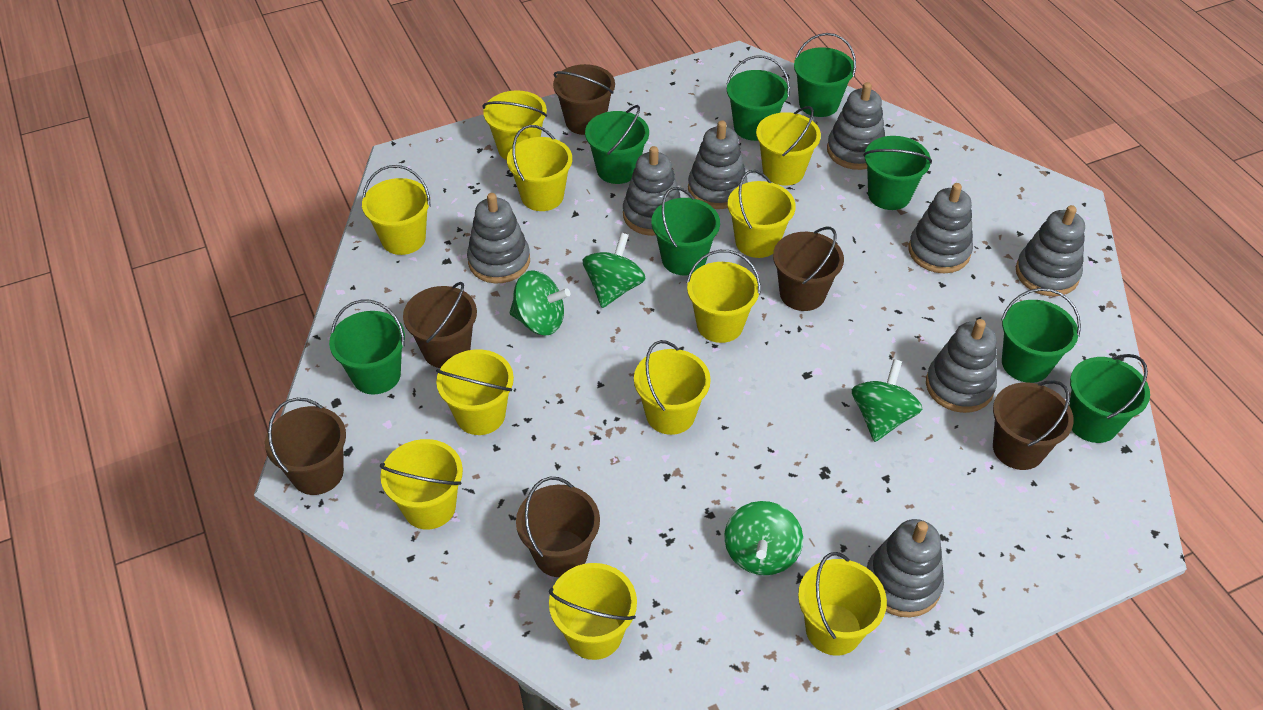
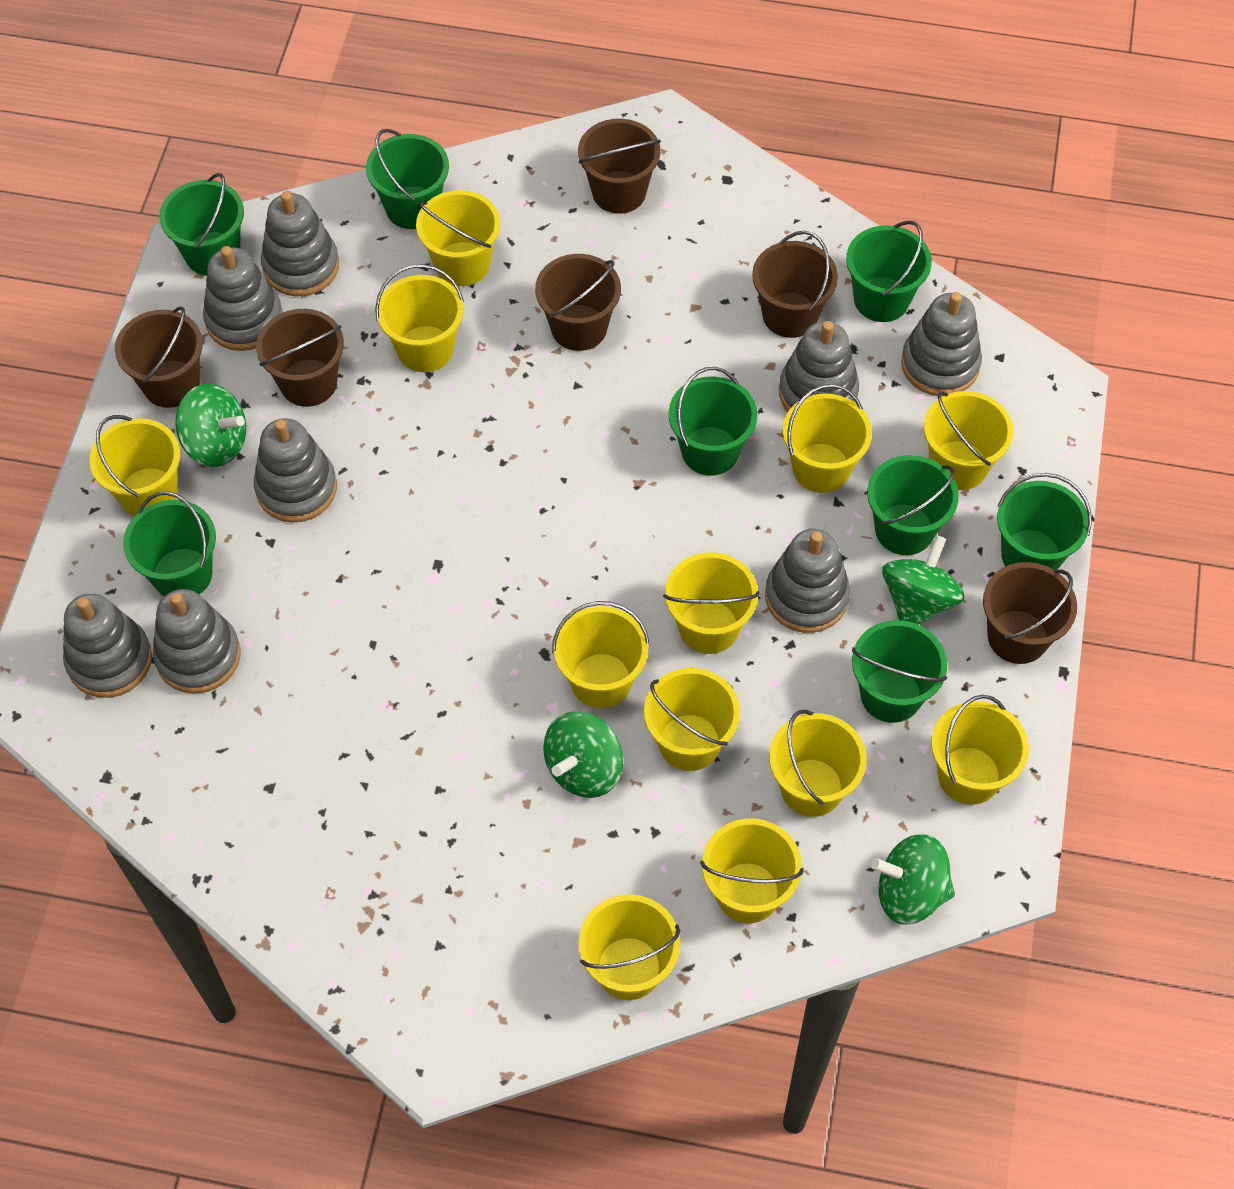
yellow bucket: [362,165,431,255] [380,439,463,530] [436,349,514,435] [482,90,547,160] [507,125,572,211] [549,563,637,660] [634,340,711,435] [687,250,761,343] [728,170,796,258] [756,106,821,186] [798,552,887,656] = 11 -> [89,415,180,516] [375,264,464,372] [416,190,500,286] [552,601,650,708] [579,894,681,1000] [644,668,740,771] [663,552,760,654] [700,818,804,923] [769,710,867,817] [783,384,872,493] [924,391,1013,490] [931,695,1029,805] = 12

